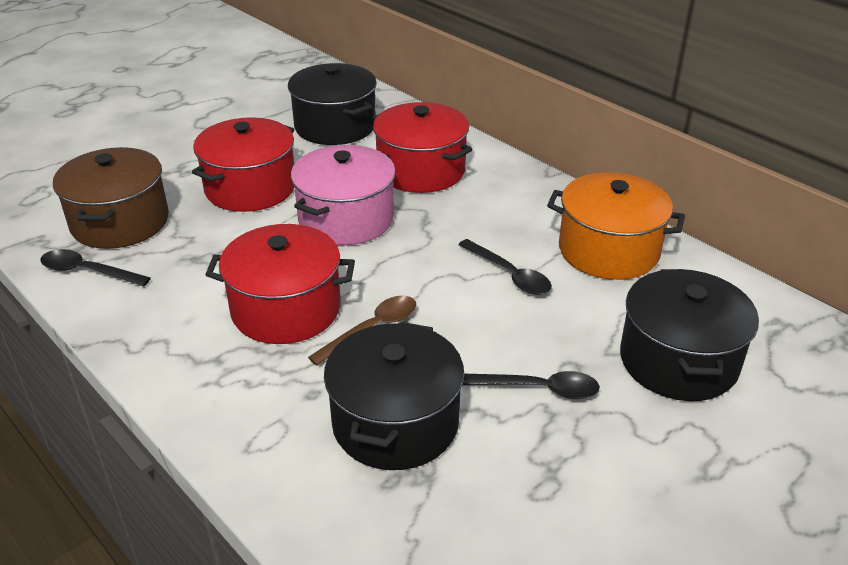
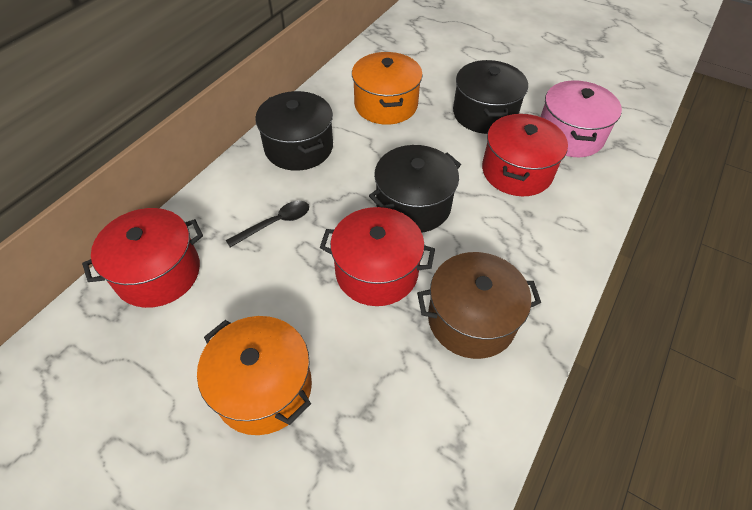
black spoon: [40,249,151,287] [458,239,552,295] [463,371,600,399] = 3 -> [226,201,309,247] = 1
brown spoon: [308,296,416,366] = 1 -> none = 0
orange pot: [547,172,685,280] = 1 -> [197,316,312,435] [352,52,423,125] = 2

